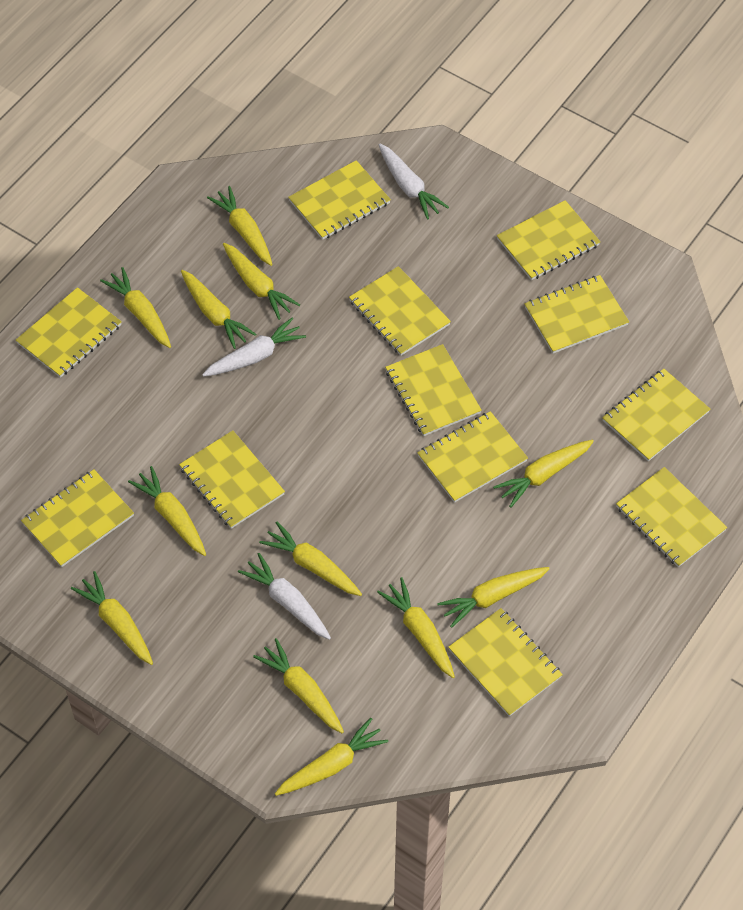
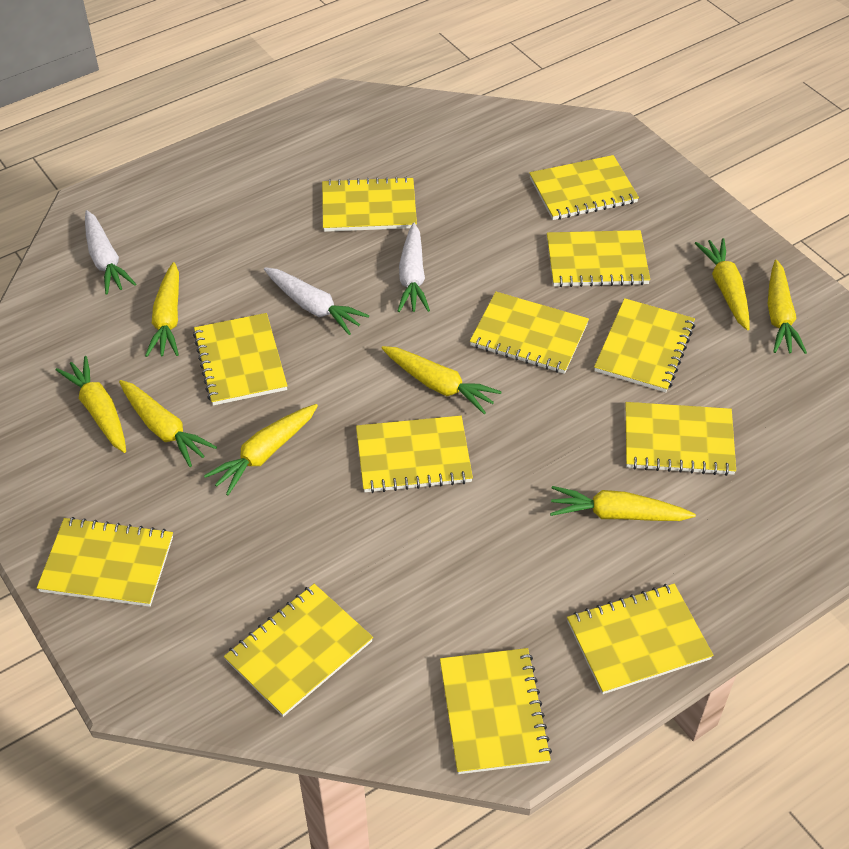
yellow carrot: [71,571,153,665] [100,267,171,348] [128,466,206,556] [181,270,256,349] [207,186,272,266] [223,243,300,320] [253,638,344,734] [259,522,362,596] [275,718,388,796] [377,577,455,678] [437,567,550,628] [493,439,594,508] = 12 -> [56,356,126,453] [119,380,217,467] [145,262,179,357] [204,404,318,495] [381,346,502,414] [550,486,696,521] [695,238,749,330] [768,260,807,354] = 8

